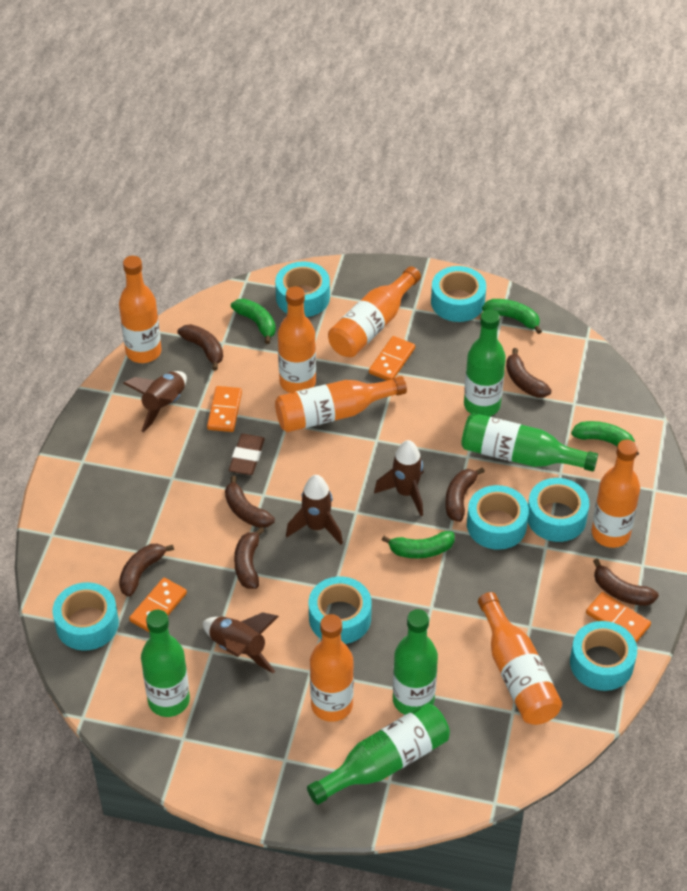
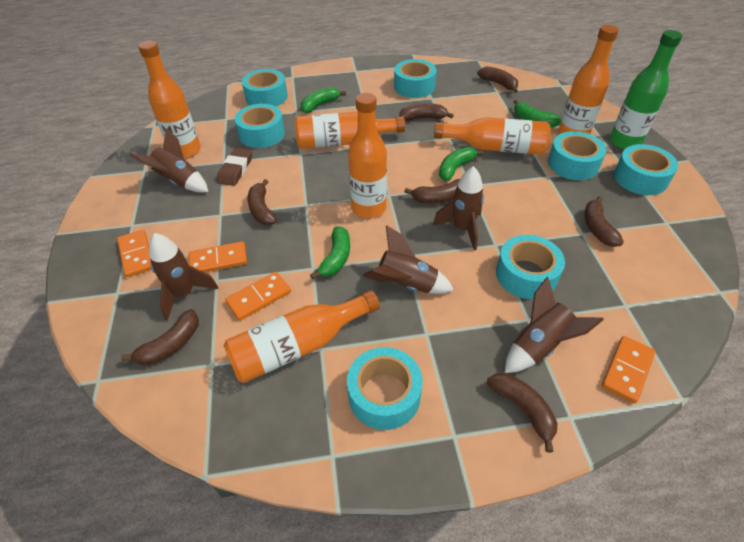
brown rocket: [123,371,187,432] [203,612,279,674] [286,475,343,545] [374,440,424,516] = 4 -> [130,128,208,193] [149,233,218,321] [362,225,454,294] [433,166,484,251] [505,277,604,373] = 5
green bottle: [141,610,190,717] [307,703,450,805] [393,609,438,715] [461,413,598,472] [464,309,506,417] = 5 -> [610,30,682,150] = 1
orange bottle: [119,256,162,363] [275,376,407,432] [278,286,316,393] [310,614,354,722] [328,266,421,357] [478,592,562,725] [592,440,640,548] = 7 -> [138,41,201,158] [224,290,380,383] [295,112,405,149] [348,93,387,218] [434,117,551,155] [558,25,619,134] = 6

